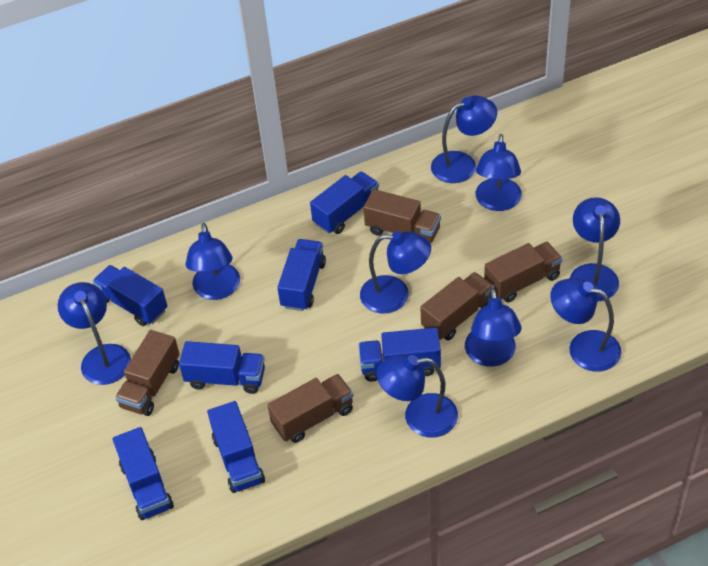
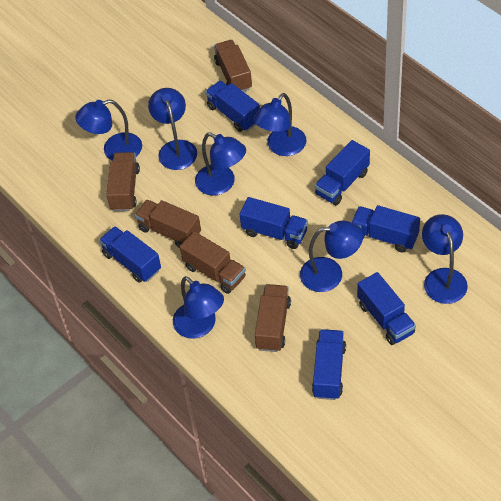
blue lamp: [58,282,131,385] [185,223,240,300] [360,231,431,314] [377,354,458,437] [431,95,497,183] [465,288,522,367] [476,134,522,211] [550,278,621,372] [570,197,620,302] = 9 -> [75,100,142,161] [148,88,197,170] [173,276,224,339] [195,133,246,196] [253,93,306,156] [300,221,363,292] [422,214,468,304] = 7

